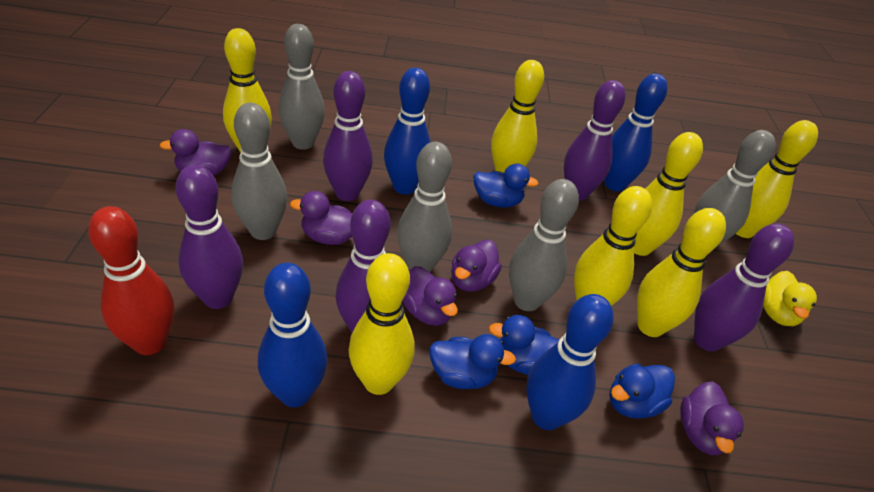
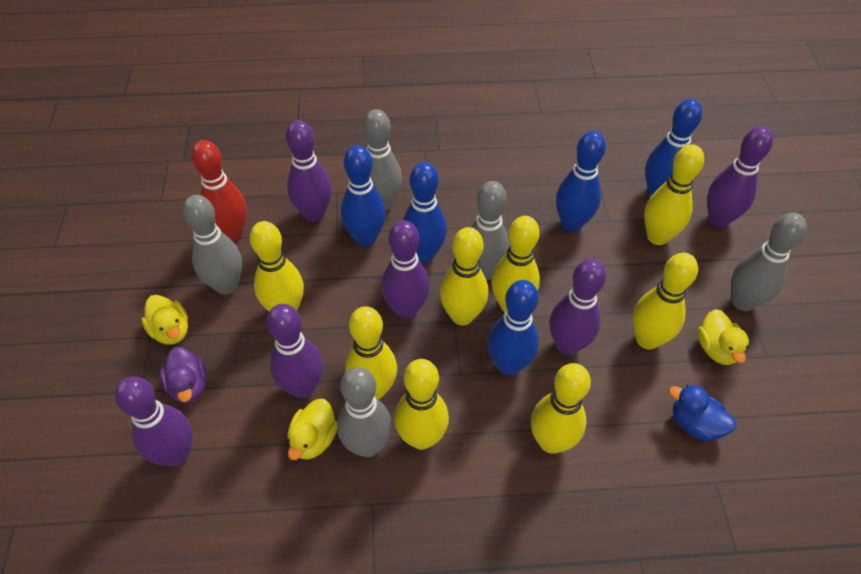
blue bowling pin: [258,263,328,407] [384,68,430,195] [526,294,614,430] [604,73,667,192] = 4 -> [341,145,386,246] [403,162,447,263] [488,280,539,376] [556,131,606,232] [645,99,702,197] = 5
blue duck: [429,334,516,389] [473,164,539,208] [489,315,560,375] [609,364,675,419] = 4 -> [669,384,736,442] = 1
purple bowling pin: [176,165,243,309] [323,71,373,201] [335,200,391,333] [564,80,625,201] [694,223,794,352] = 5 -> [115,376,193,466] [267,304,323,398] [286,120,332,222] [382,220,430,319] [550,258,606,355] [707,126,773,227] = 6
purple duck: [160,129,232,176] [290,191,353,245] [403,266,458,326] [451,240,502,292] [681,381,744,455] = 5 -> [160,347,207,404] = 1
yellow bowling pin: [223,28,272,153] [348,253,415,395] [491,60,544,173] [574,186,652,306] [634,132,703,256] [637,208,726,337] [736,120,818,238] = 7 -> [250,221,304,312] [345,306,397,400] [394,359,449,450] [440,227,488,326] [491,216,540,312] [531,363,591,454] [632,253,698,350] [644,144,704,245] = 8
yellow duck: [763,271,817,326] = 1 -> [141,295,188,345] [287,399,337,460] [698,309,749,365] = 3

